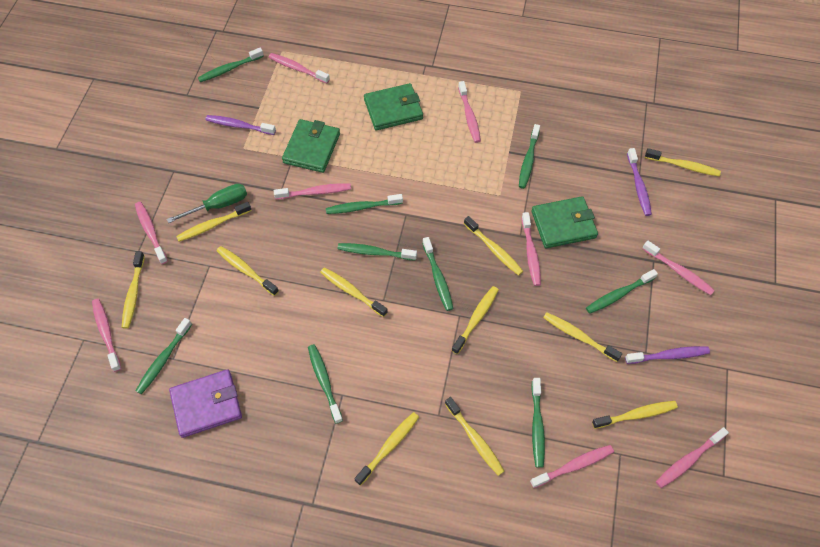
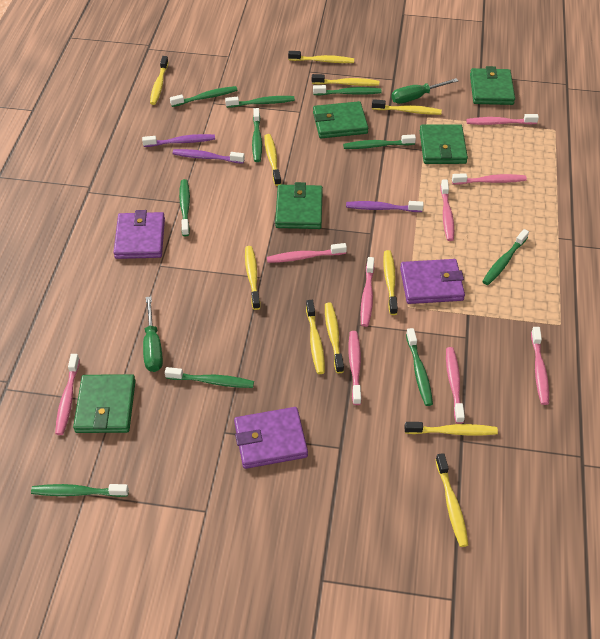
green screwdriver: [167,184,247,223] = 1 -> [143,296,163,372] [391,78,459,104] = 2
green toothbrush: [136,318,192,394] [198,48,264,82] [308,344,343,424] [326,194,403,214] [338,243,417,261] [422,237,453,311] [519,124,540,189] [531,378,545,468] [586,269,658,314] = 9 -> [31,484,129,497] [165,367,254,388] [170,86,237,107] [179,179,190,236] [225,96,295,108] [252,108,262,162] [313,85,382,95] [343,134,416,149] [406,328,433,406] [482,229,529,285] = 10
green wallet: [282,119,340,173] [364,83,423,130] [531,196,598,248] = 3 -> [73,374,136,433] [275,182,323,229] [313,101,368,138] [420,124,468,164] [470,66,515,105] = 5
purple wallet: [169,369,242,438] = 1 -> [113,210,165,259] [234,407,308,469] [400,259,465,304] = 3

